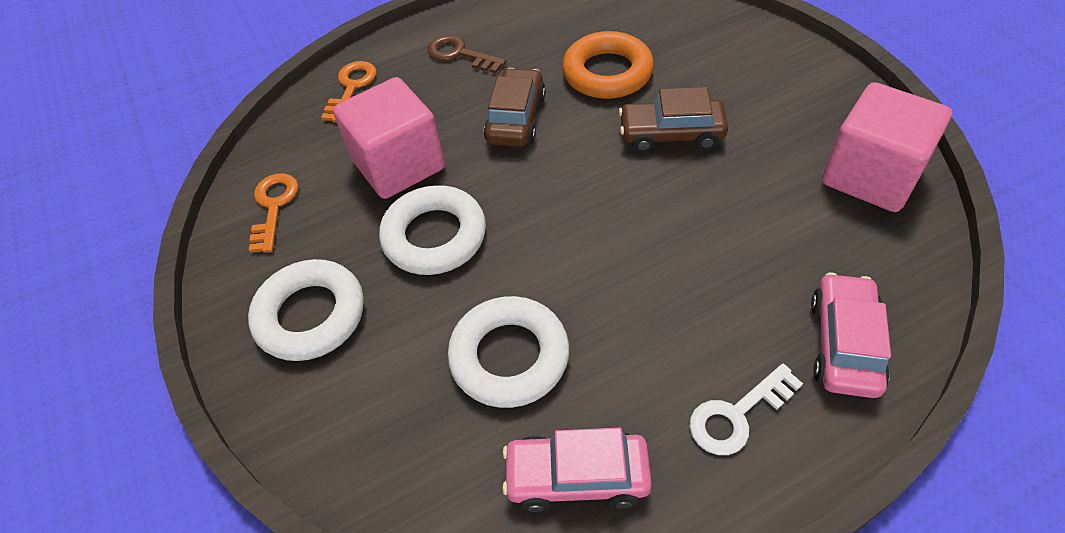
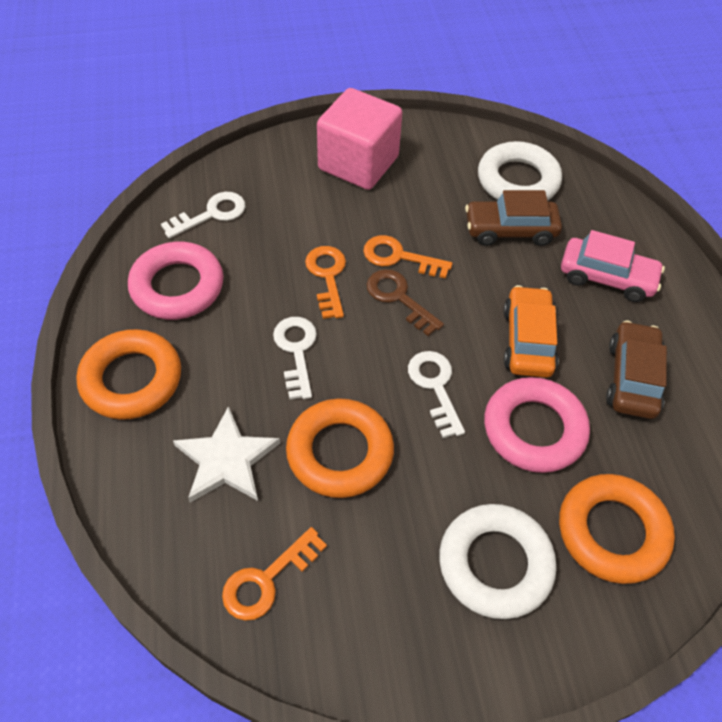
orange car: none = 0 -> [503,285,559,378] = 1
orange key: [249,173,298,253] [321,61,376,123] = 2 -> [222,527,327,621] [305,246,346,319] [363,235,452,279] = 3
orange ring: [562,31,654,99] = 1 -> [77,329,181,420] [286,398,394,498] [559,474,675,584] = 3
pink car: [502,427,652,512] [811,272,891,398] = 2 -> [561,230,665,302] = 1
pink cube: [333,77,445,199] [822,82,952,212] = 2 -> [317,88,402,190] = 1
pink ring: none = 0 -> [128,242,223,320] [484,377,590,473] = 2
white key: [690,364,803,455] = 1 -> [161,192,245,238] [273,317,317,400] [408,351,465,438] = 3
white ring: [248,259,364,361] [379,185,486,275] [448,296,569,408] = 3 -> [439,504,557,619] [478,141,562,201] = 2
white star: none = 0 -> [173,406,280,503] = 1

